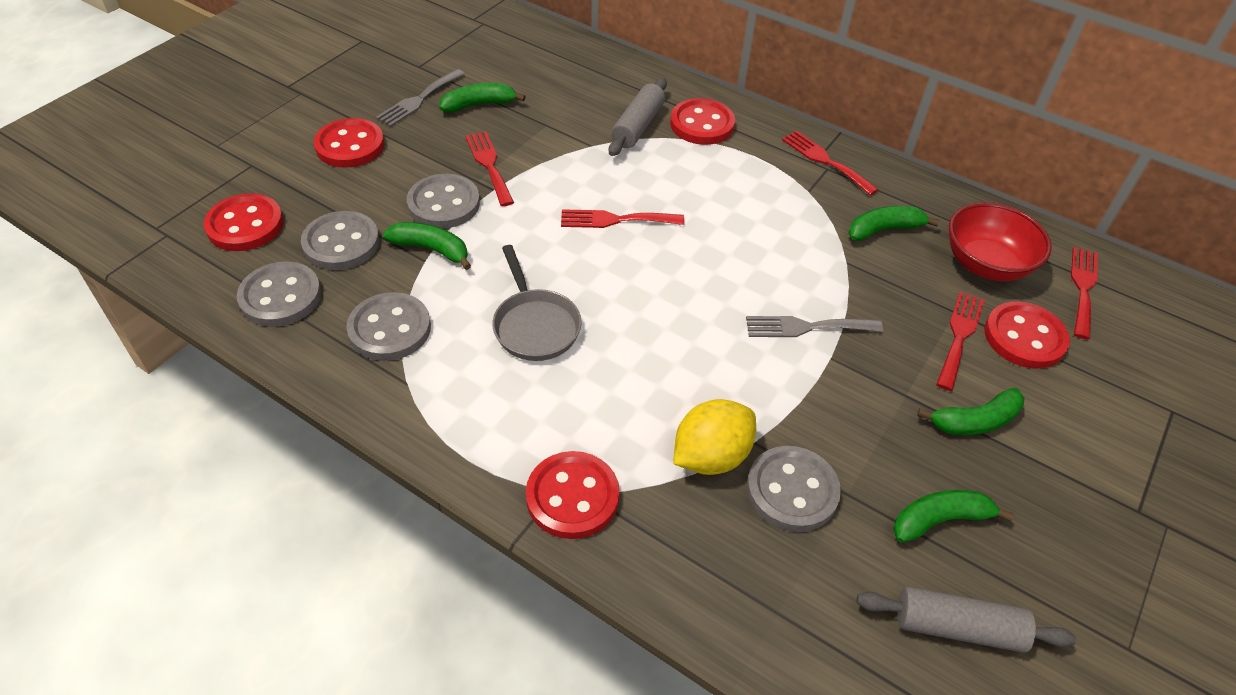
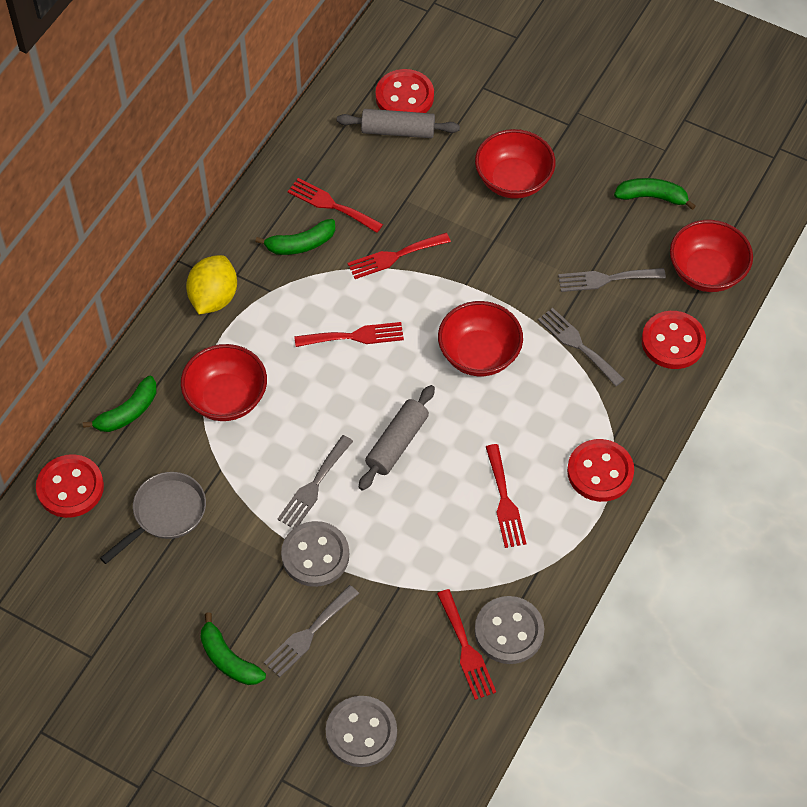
green banana: [383,222,471,270] [440,83,526,112] [849,206,939,241] [893,490,1014,543] [917,388,1025,435] = 5 -> [83,376,157,432] [200,612,266,685] [255,219,335,255] [614,178,696,210] = 4
grey button: [237,261,321,327] [301,211,379,270] [346,292,431,361] [407,174,480,229] [747,446,841,532] = 5 -> [281,521,349,587] [326,696,397,767] [475,596,545,664] = 3
grey fork: [376,69,465,127] [746,316,883,337] = 2 -> [264,585,359,677] [277,435,353,529] [538,308,625,386] [558,268,666,292] = 4
red bowl: [949,202,1052,281] = 1 -> [181,344,267,421] [438,301,523,376] [475,129,555,199] [670,220,753,292] = 4
red button: [204,193,284,251] [314,118,384,168] [526,451,619,539] [670,98,735,145] [984,301,1070,369] = 5 -> [36,454,104,518] [375,69,434,113] [567,439,634,502] [642,311,706,369] = 4

